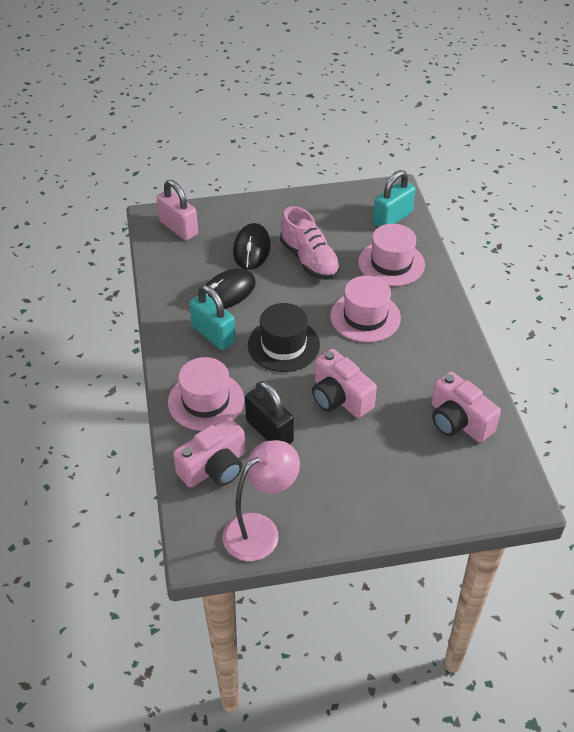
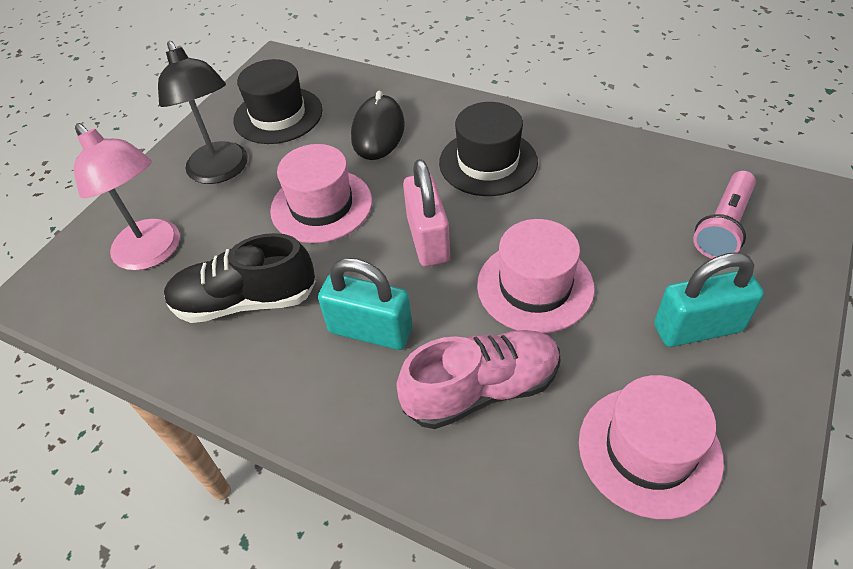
black hat: [248,303,320,372] = 1 -> [233,59,322,144] [439,102,538,196] = 2
black lamp: none = 0 -> [158,41,248,184] = 1
black mouse: [206,268,256,309] [233,223,271,270] = 2 -> [351,91,405,160] = 1
black padlock: [245,381,294,444] = 1 -> none = 0
black shoe: none = 0 -> [164,233,316,323] = 1
pink camera: [173,417,246,488] [312,349,377,418] [431,371,501,443] = 3 -> none = 0
pink flashlight: none = 0 -> [693,171,756,258] = 1

